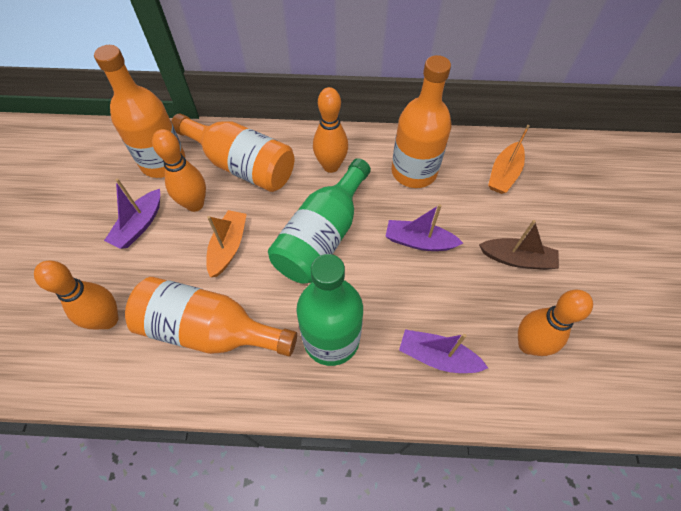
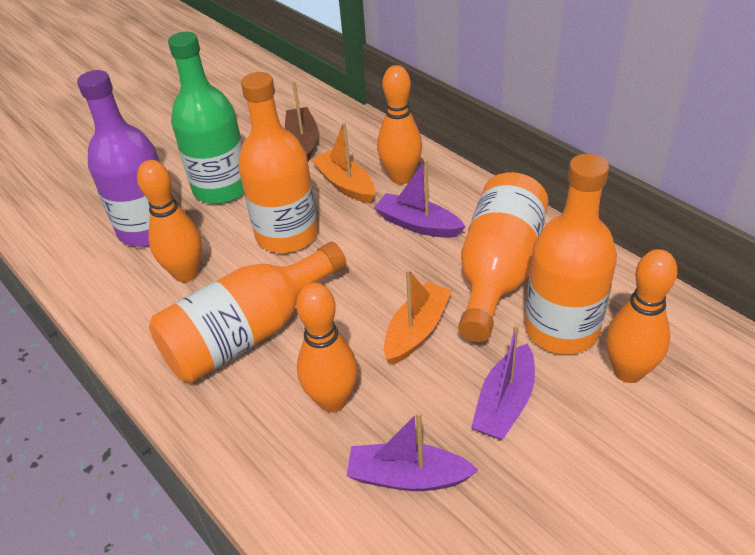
green bottle: [268,158,371,284] [296,254,363,366] = 2 -> [168,32,244,204] = 1
purple bottle: none = 0 -> [77,70,160,247] = 1

